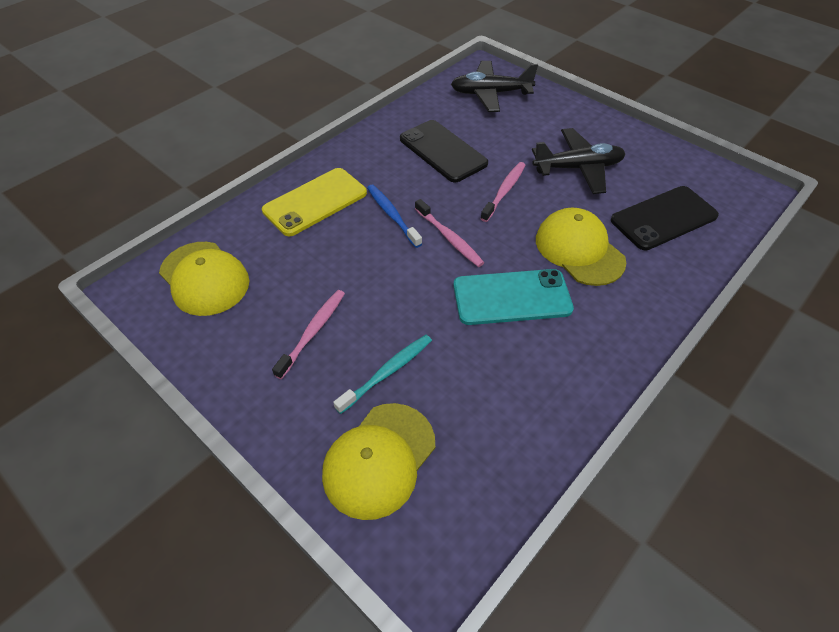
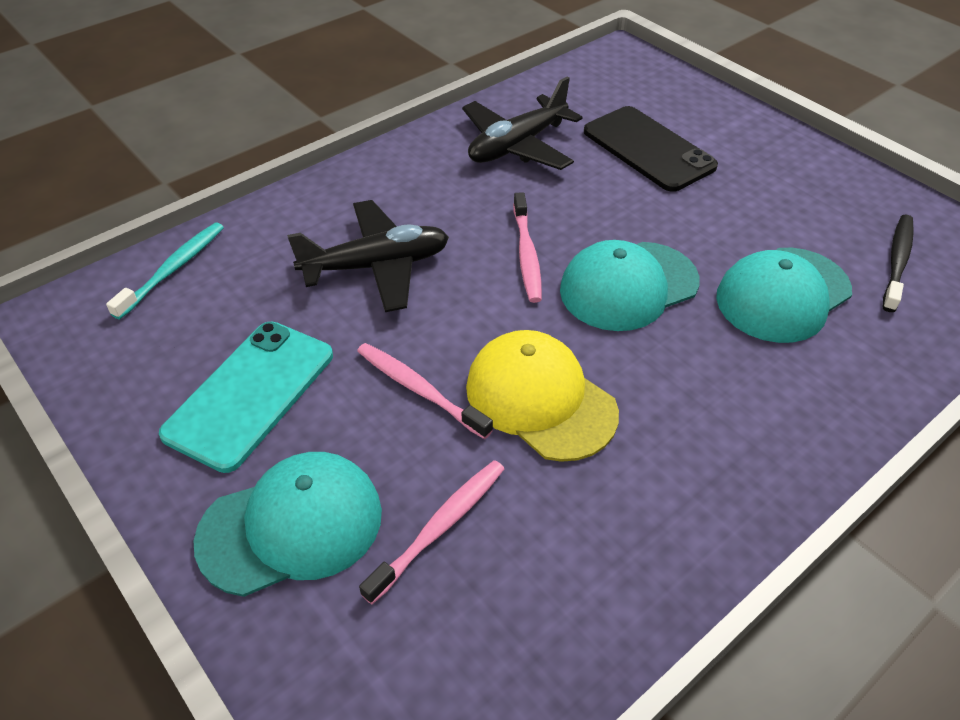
black phone: [400,120,488,182] [611,186,719,250] = 2 -> [584,106,718,192] = 1
black toothbrush: none = 0 -> [883,215,914,312] = 1
blue toothbrush: [367,185,422,248] = 1 -> none = 0
turquoise cap: none = 0 -> [194,452,382,597] [560,240,700,331] [716,248,852,343] = 3
yellow cap: [159,242,250,316] [322,403,435,520] [536,208,627,286] = 3 -> [466,330,619,462] = 1
yellow phone: [262,168,367,236] = 1 -> none = 0

